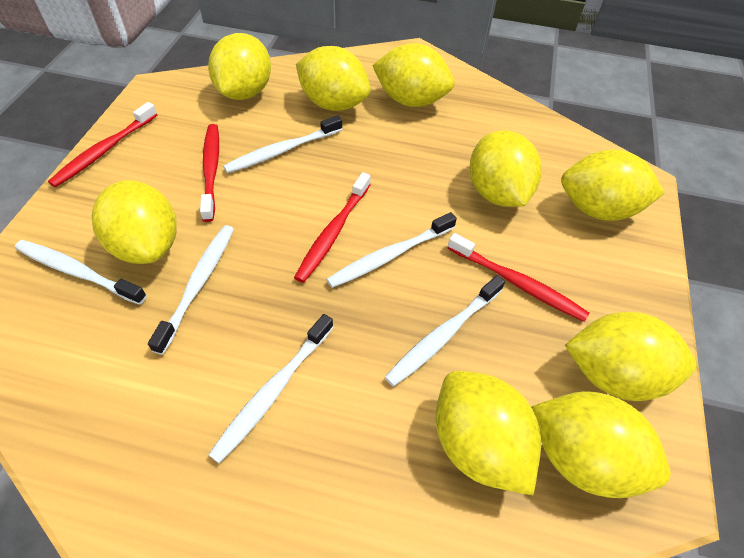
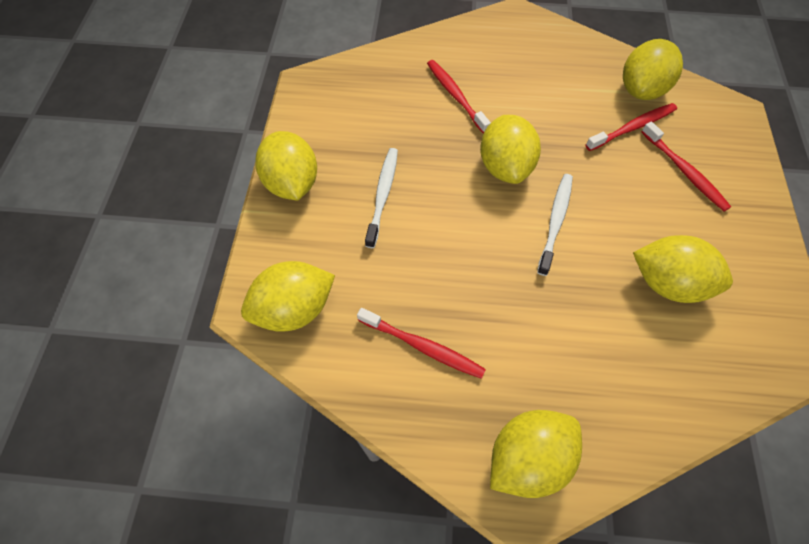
white toothbrush: [15,240,147,305] [148,225,234,355] [208,314,334,463] [223,115,342,173] [326,212,457,288] [385,275,505,387] = 6 -> [365,148,398,248] [537,174,573,276] = 2
yellow lemon: [92,180,177,264] [208,33,271,100] [296,46,371,111] [372,43,454,107] [436,371,541,495] [470,130,542,207] [531,391,671,498] [561,150,665,221] [565,312,696,401] = 9 -> [241,261,335,332] [255,131,317,200] [480,115,541,184] [490,410,582,498] [623,39,683,100] [633,235,733,303] = 6

